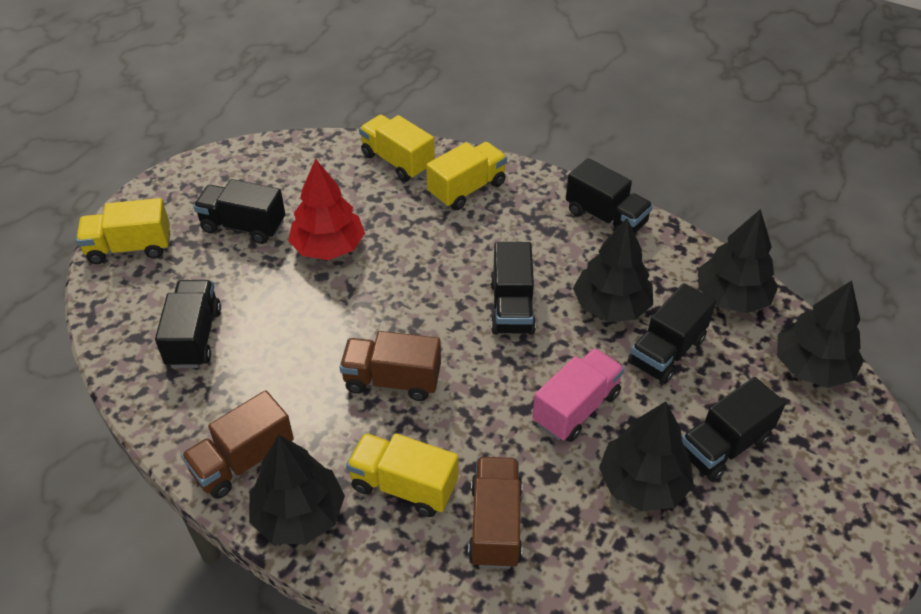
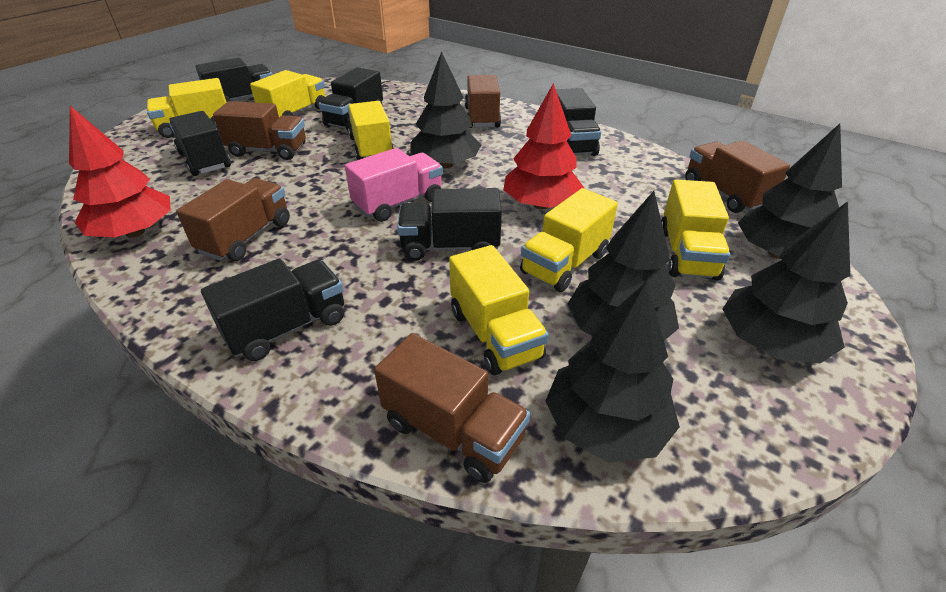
brown truck: [181,390,294,499] [340,331,441,401] [468,457,522,569] = 3 -> [176,178,290,261] [213,101,306,160] [374,333,530,483] [465,75,501,128] [685,141,790,213] = 5
red tree: [288,159,365,260] = 1 -> [69,106,171,238] [503,83,585,209] = 2
yellow truck: [76,198,170,264] [346,433,458,517] [359,115,435,182] [426,142,507,210] = 4 -> [147,78,226,138] [250,70,325,117] [348,101,394,160] [449,245,549,375] [520,188,618,292] [661,180,730,280] = 6

